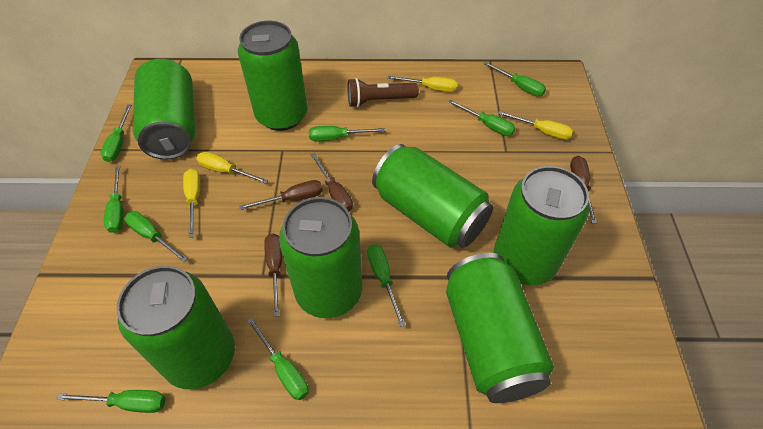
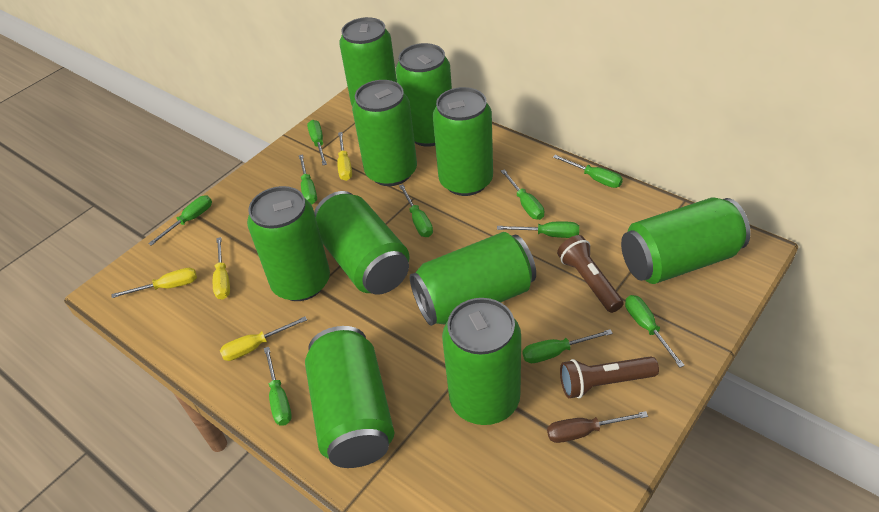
brown flashlight: [347,78,419,108] = 1 -> [557,235,624,313] [560,356,659,398] = 2
brown screwdriver: [239,180,323,210] [264,233,282,317] [311,153,353,212] [570,156,597,224] = 4 -> [547,411,648,443] = 1
green can: [116,266,235,389] [133,58,196,160] [238,21,308,131] [279,197,362,318] [372,144,493,248] [446,253,554,403] [494,166,589,285] = 7 -> [247,186,330,301] [305,326,394,468] [314,191,409,295] [339,17,397,106] [352,80,417,186] [396,43,452,147] [410,232,536,326] [433,87,493,196] [442,298,521,425] [621,197,751,284] = 10
green screwdriver: [56,390,165,413] [101,105,132,162] [104,165,124,233] [125,211,188,263] [247,317,309,400] [309,126,385,141] [367,244,406,327] [448,100,515,136] [483,62,546,96] = 9 -> [148,195,212,246] [264,347,292,426] [299,154,317,205] [307,120,327,165] [399,184,433,237] [497,222,579,238] [501,169,544,220] [522,329,613,363] [553,155,623,188] [625,295,685,368] = 10

